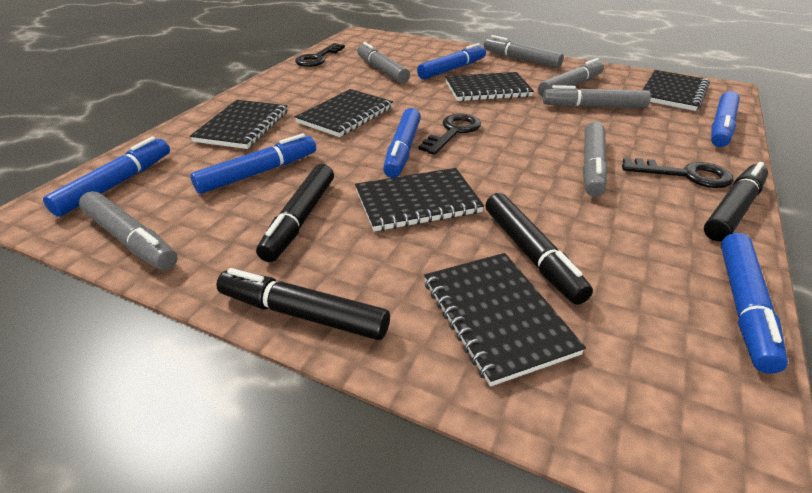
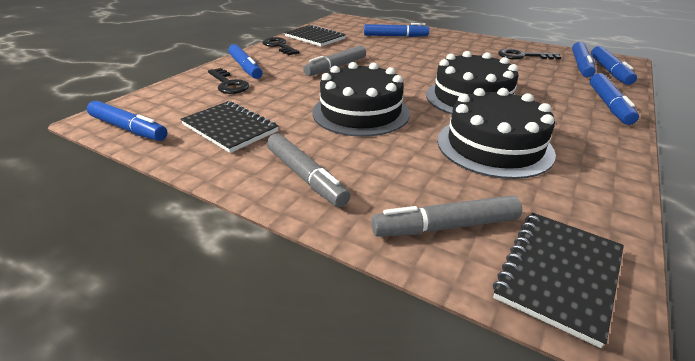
black cake: none = 0 -> [312,62,410,137] [426,51,519,114] [437,88,556,179] = 3
black marker: [216,268,390,340] [256,164,334,262] [485,193,593,305] [704,162,768,241] = 4 -> none = 0
black notebook: [190,100,287,149] [295,89,393,137] [355,168,484,232] [424,253,586,387] [445,72,534,101] [643,70,710,111] = 6 -> [180,101,278,153] [284,25,346,46] [493,213,624,348] = 3
grey marker: [79,191,178,270] [357,42,410,84] [484,35,564,68] [538,58,604,97] [543,85,651,108] [583,122,608,197] = 6 -> [267,133,350,207] [303,46,366,76] [371,195,522,237] = 3

